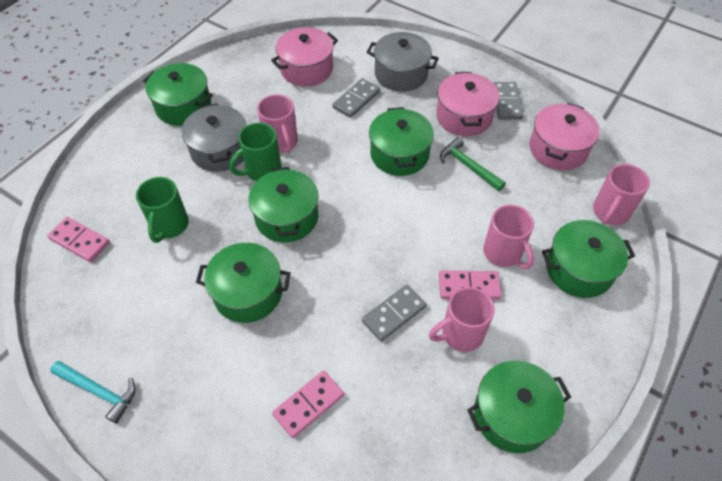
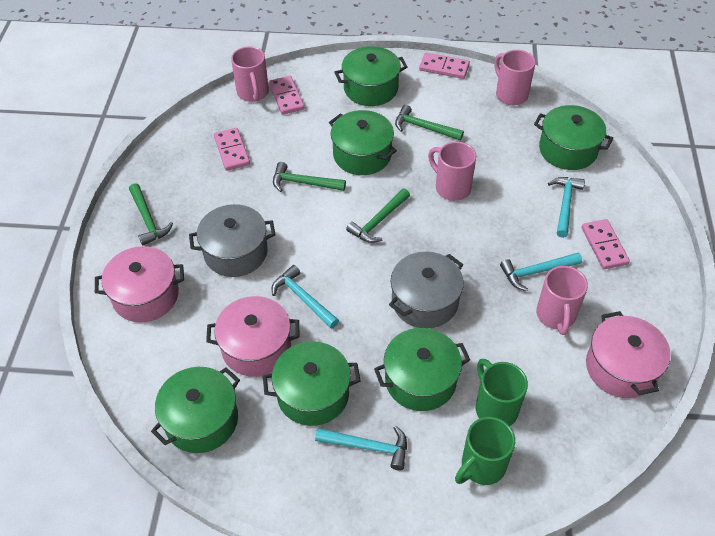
green hammer: [440,137,506,191] = 1 -> [129,183,173,246] [273,162,346,192] [346,188,410,243] [395,105,464,141] = 4
grey domino: [332,78,380,118] [362,285,427,342] [493,82,523,120] = 3 -> none = 0
pink domino: [47,217,110,262] [272,371,344,438] [439,271,502,300] = 3 -> [214,128,250,171] [269,76,304,115] [419,53,470,79] [582,219,630,269] = 4
turquoise hammer: [50,361,136,424] = 1 -> [272,265,339,329] [315,426,407,471] [500,253,582,291] [548,177,585,238] = 4

